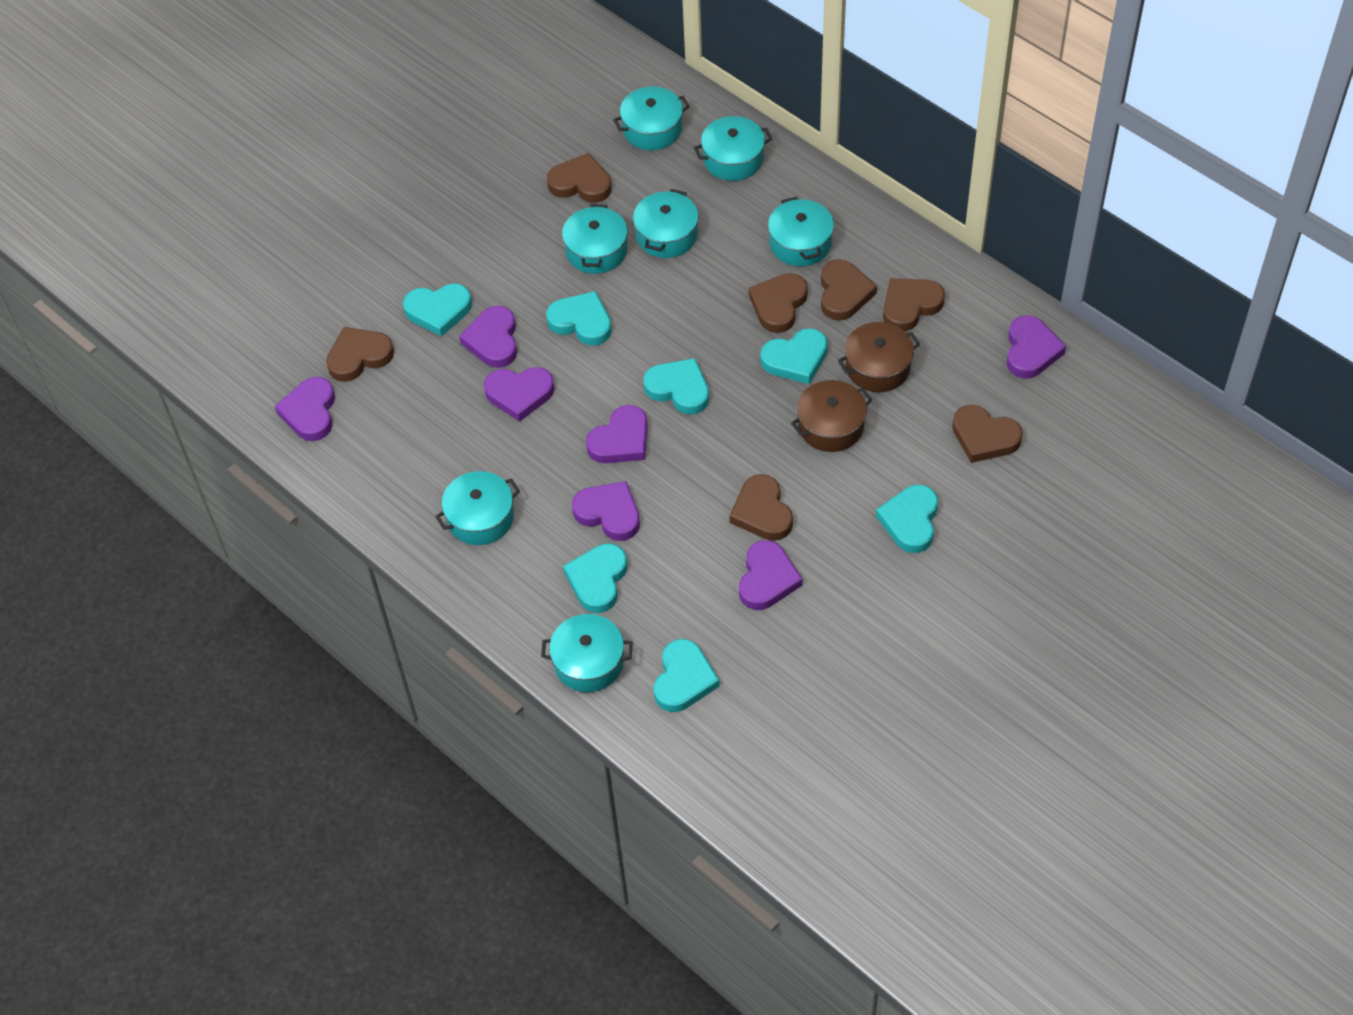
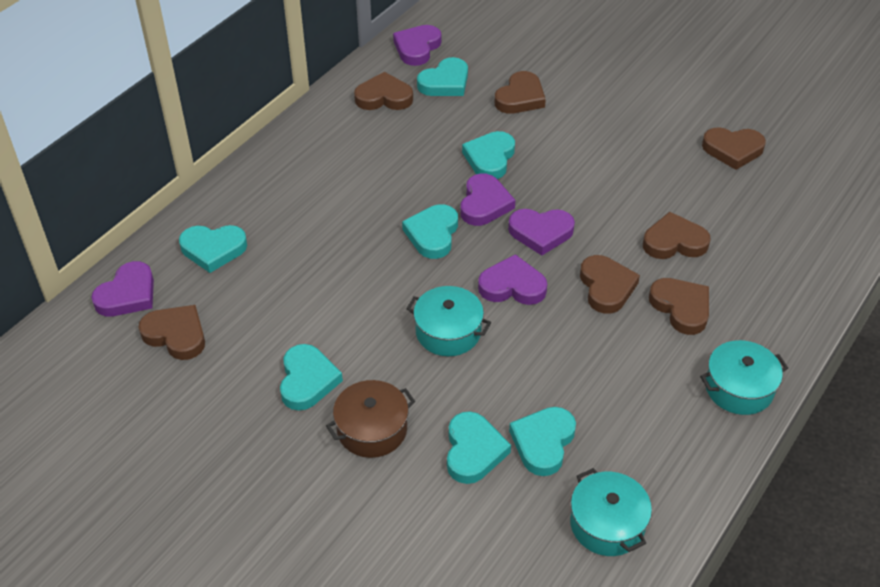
brown pot: [791,380,872,452] [838,322,920,392] = 2 -> [326,380,415,458] = 1
purple heart: [275,377,335,441] [459,306,517,368] [484,367,555,422] [572,481,640,541] [586,405,648,463] [739,540,803,610] [1007,315,1066,379] = 7 -> [91,261,154,316] [393,25,441,66] [461,173,515,226] [478,254,547,305] [508,209,575,255] = 5
turquoise pot: [435,471,520,545] [541,614,633,692] [562,204,628,274] [613,87,690,150] [633,189,699,258] [694,116,772,181] [768,197,834,266] = 7 -> [406,286,491,356] [570,468,652,556] [700,340,788,415] = 3

